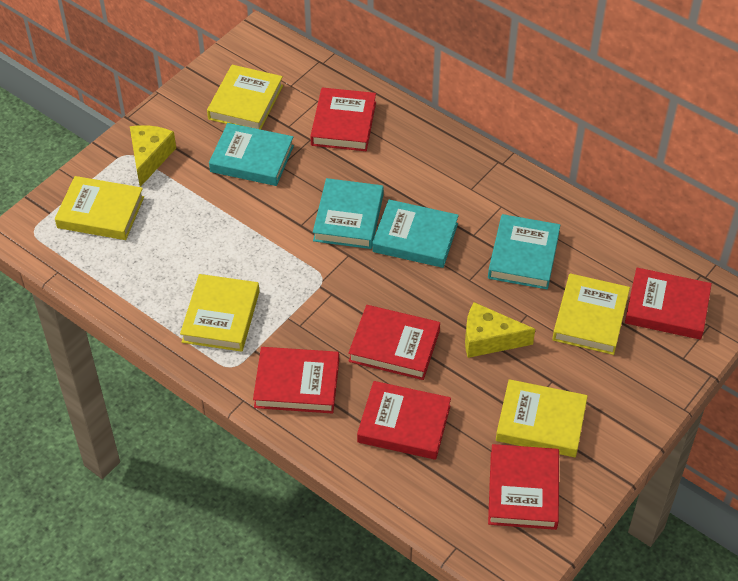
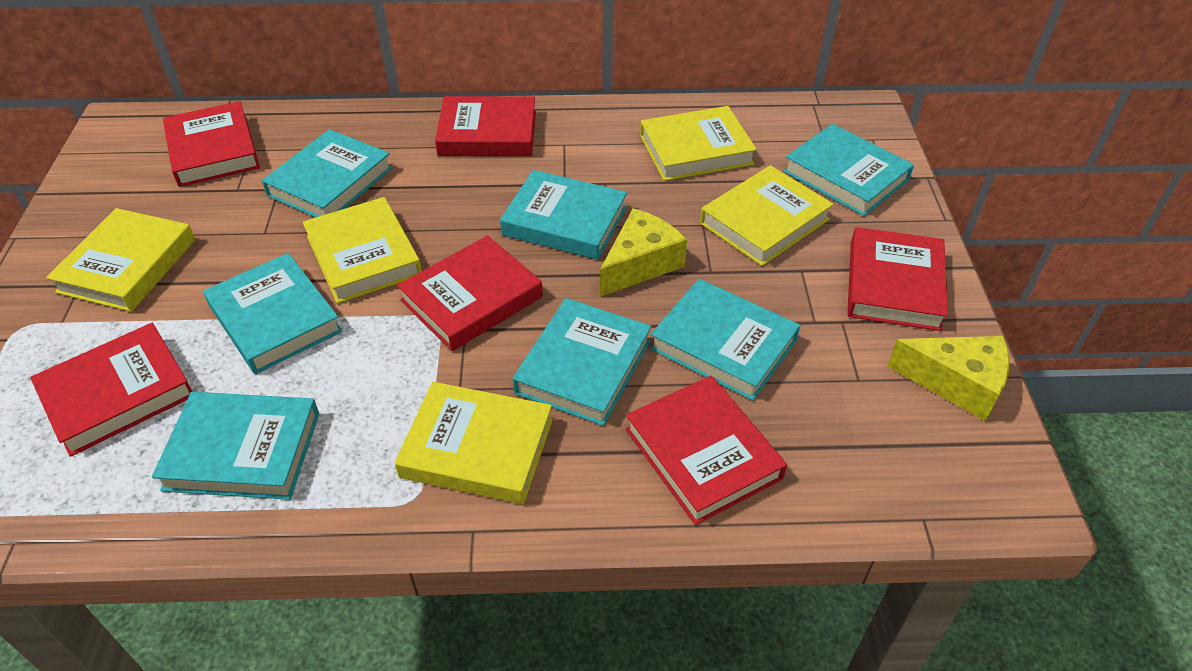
turquoise book: [209,123,294,186] [313,178,384,249] [372,199,459,268] [488,214,560,290] = 4 -> [152,392,319,500] [203,253,342,374] [262,129,392,218] [500,170,627,260] [513,298,652,426] [650,279,801,401] [783,124,914,216] = 7

